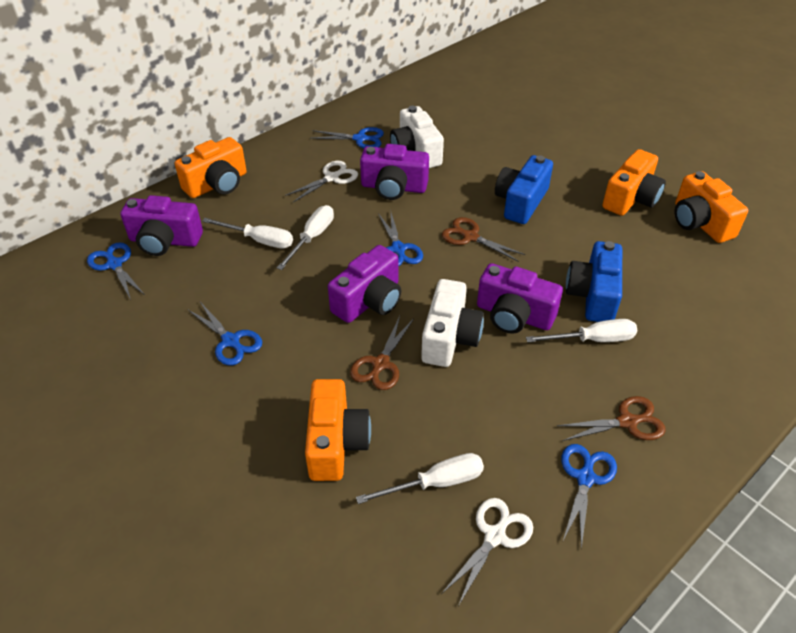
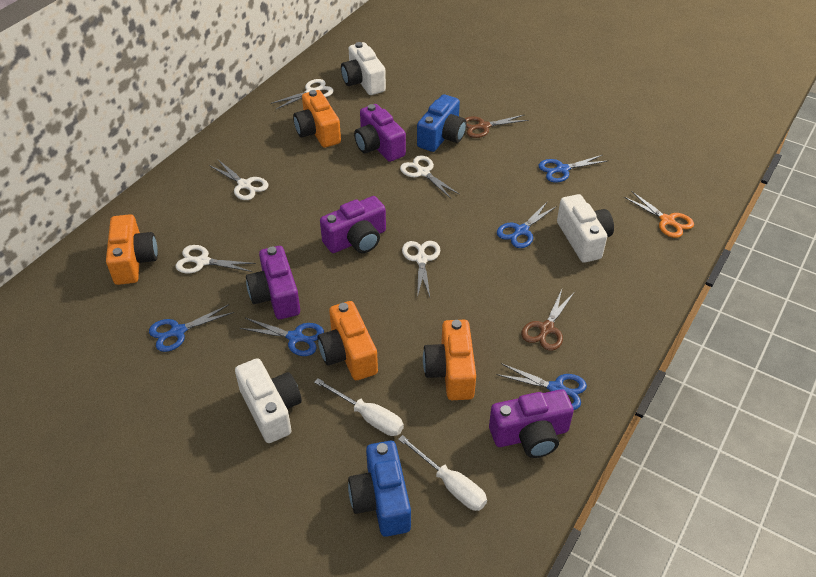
brown scissors: [350,316,414,390] [442,217,525,262] [557,396,666,441] = 3 -> [465,115,528,138] [521,290,574,351] = 2
orange scissors: none = 0 -> [624,191,694,238] = 1
white camera: [390,106,444,168] [421,279,484,367] = 2 -> [235,358,302,443] [341,42,386,95] [557,194,614,263] = 3
white scissors: [285,161,358,202] [441,498,533,606] = 2 -> [176,245,256,273] [209,160,268,200] [270,79,334,109] [400,155,460,198] [402,241,440,298] = 5
white screwdriver: [202,218,293,248] [277,205,334,270] [356,453,484,504] [526,319,638,343] = 4 -> [314,378,404,436] [398,435,487,511] = 2

